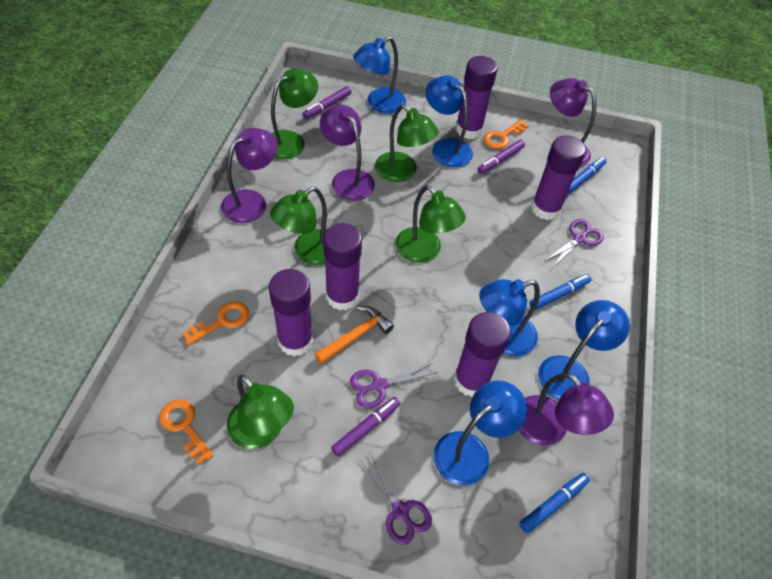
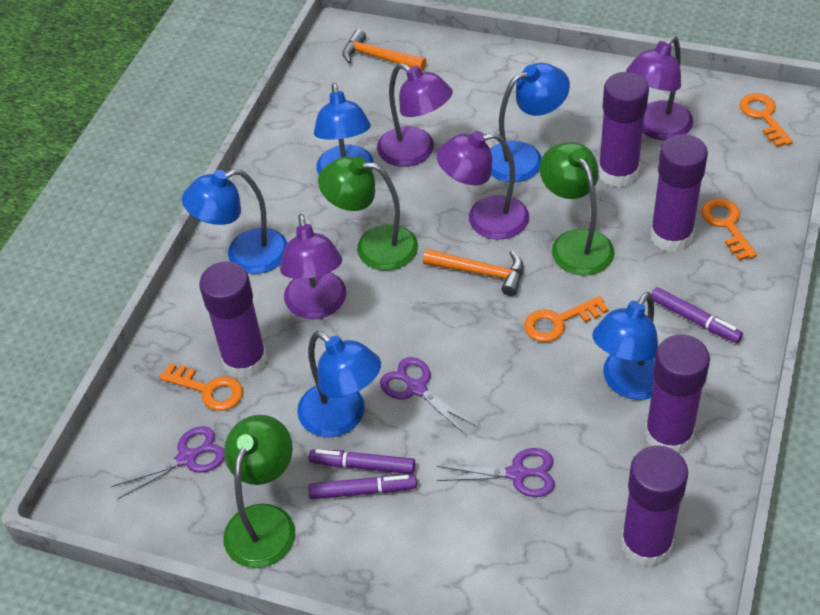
blue marker: [519,473,590,533] [529,274,592,310] [568,157,607,194] = 3 -> none = 0
green lamp: [227,374,294,449] [270,187,327,265] [271,69,318,160] [375,104,439,182] [395,185,466,263] = 5 -> [223,415,295,568] [318,156,418,271] [540,142,614,276] = 3
orange hammer: [315,306,394,364] = 1 -> [342,29,426,71] [423,249,524,296] = 2
orange key: [159,399,214,465] [182,301,249,345] [484,119,529,149] = 3 -> [159,363,243,411] [524,296,609,342] [701,198,757,261] [739,93,793,147] = 4

